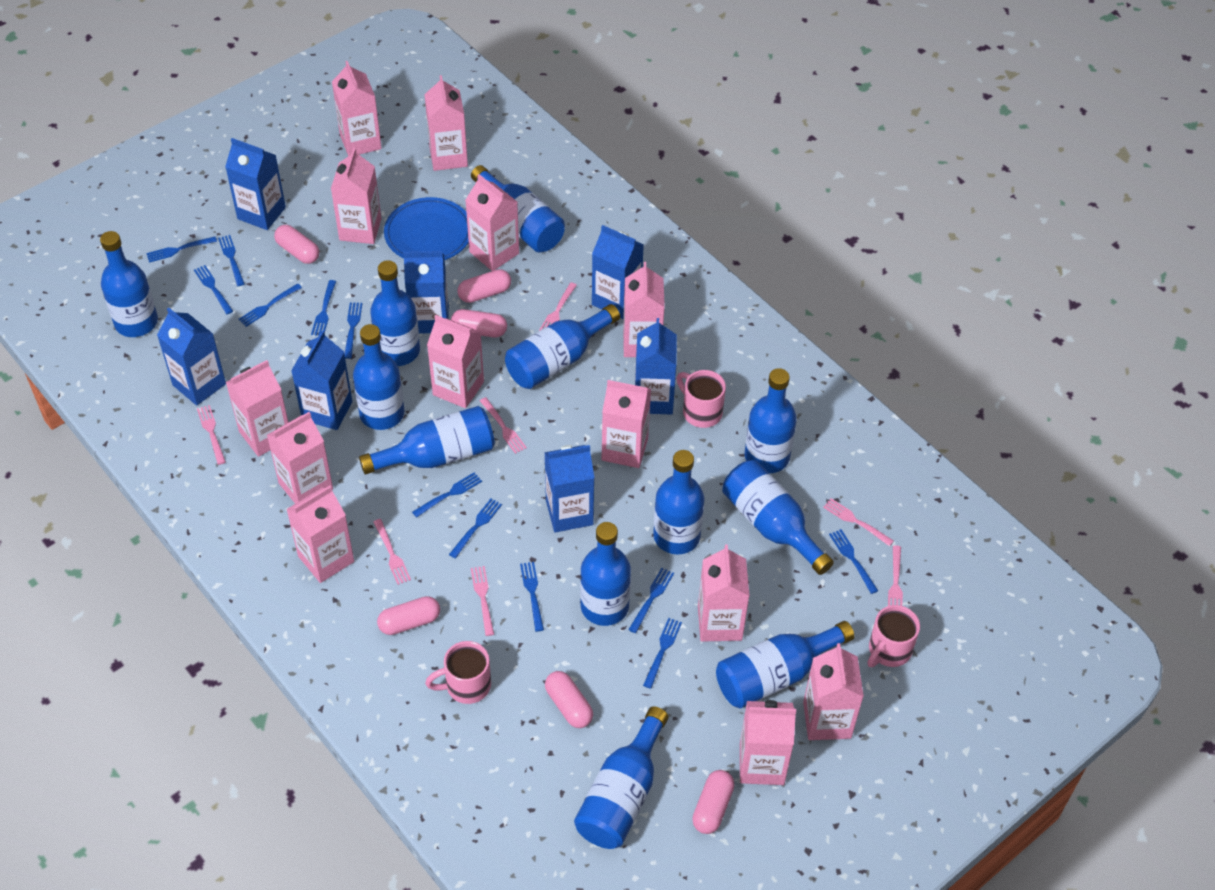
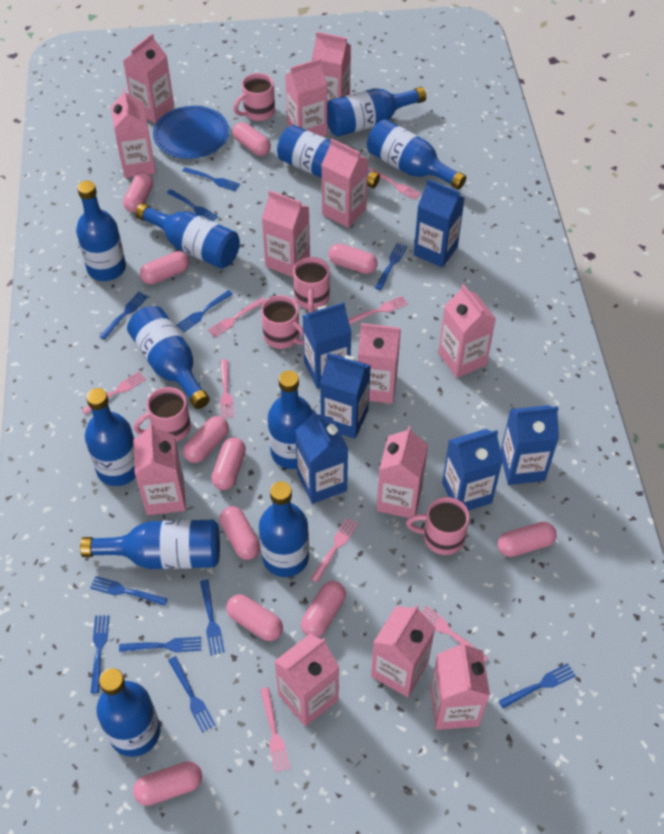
blue bottle: [100,231,158,337] [353,324,405,430] [359,406,495,474] [370,260,420,366] [471,165,565,253] [505,304,620,389] [574,706,669,849] [580,522,631,626] [653,450,705,555] [716,621,854,708] [722,460,834,575] [745,368,797,473] = 12 -> [76,181,126,281] [80,520,220,569] [85,388,136,486] [96,668,161,757] [127,306,210,409] [135,203,240,269] [259,481,309,577] [268,370,312,469] [277,125,380,188] [327,87,426,137] [367,119,466,190] = 11
blue carton: [157,307,226,406] [225,138,286,230] [291,330,352,430] [403,251,449,334] [544,445,594,532] [592,225,644,319] [635,318,677,415] = 7 -> [295,410,348,504] [302,302,351,388] [320,353,371,439] [414,179,465,268] [442,429,503,511] [501,405,559,485] = 6
blue fork: [146,237,217,263] [194,265,233,314] [218,235,245,286] [238,283,302,327] [311,280,336,336] [344,302,363,359] [412,472,482,518] [449,499,502,559] [520,562,544,632] [628,568,674,633] [643,618,682,689] [829,529,878,594] = 12 -> [90,576,168,606] [90,615,110,693] [99,292,148,340] [119,637,201,652] [167,189,218,221] [168,656,215,733] [176,290,233,332] [182,167,240,192] [200,579,225,655] [375,243,407,290] [499,663,576,709] = 11
pink capsule: [274,225,319,264] [377,596,440,635] [451,309,507,338] [457,269,511,303] [545,671,593,728] [692,770,735,834] = 6 -> [123,172,153,212] [133,761,202,806] [140,251,189,284] [183,416,229,463] [212,437,246,490] [220,506,260,560] [226,594,283,641] [233,122,271,156] [301,581,346,637] [328,244,378,274] [498,522,556,557] = 11
pink fork: [197,405,226,465] [373,519,411,585] [471,566,494,636] [480,397,527,454] [539,282,577,331] [823,498,894,546] [888,545,903,606] = 7 -> [82,372,146,414] [207,297,266,338] [220,359,234,418] [260,687,290,772] [311,518,358,583] [348,296,408,325] [368,168,421,200] [421,605,488,662] = 8
pink mug: [425,641,491,704] [676,370,726,428] [867,605,920,667] = 3 -> [134,387,191,442] [233,73,275,121] [261,295,304,349] [293,257,330,313] [406,497,470,555] = 5

